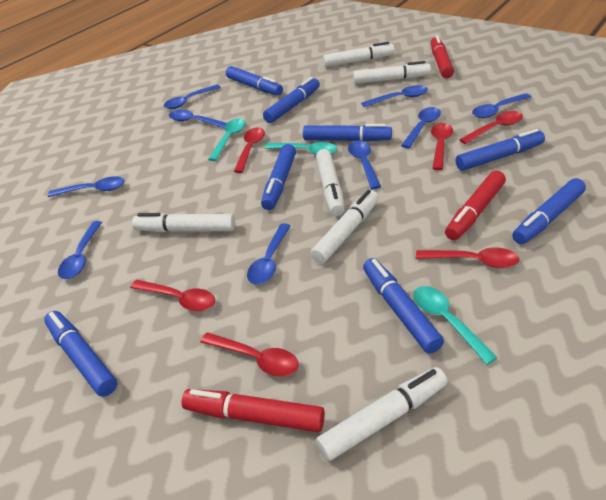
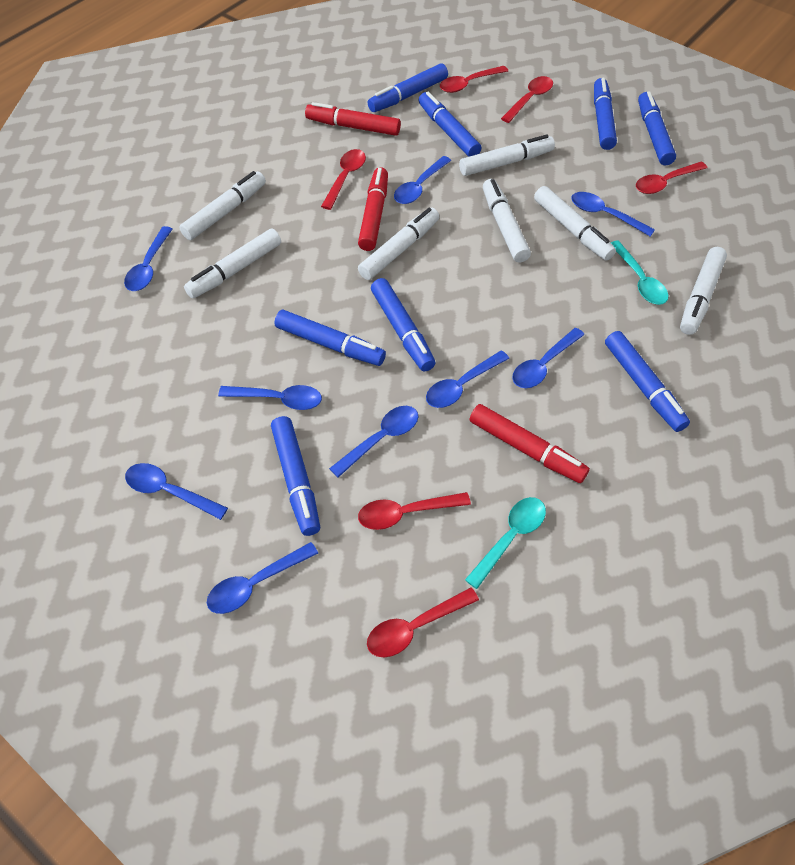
turquoise spoon: [208,118,246,161] [265,142,337,155] [413,286,498,365] = 3 -> [465,497,546,589] [611,240,669,305] = 2
white marker: [132,213,235,232] [310,190,379,264] [316,149,345,216] [316,367,447,461] [323,42,395,67] [353,61,431,84] = 6 -> [179,171,266,240] [184,229,281,298] [358,208,439,280] [459,134,555,176] [483,179,531,262] [534,186,616,261] [680,247,727,335] = 7

